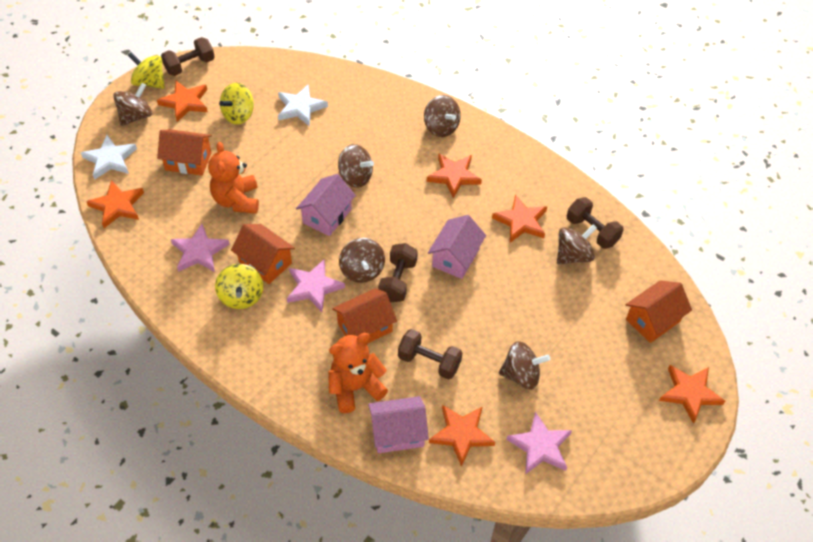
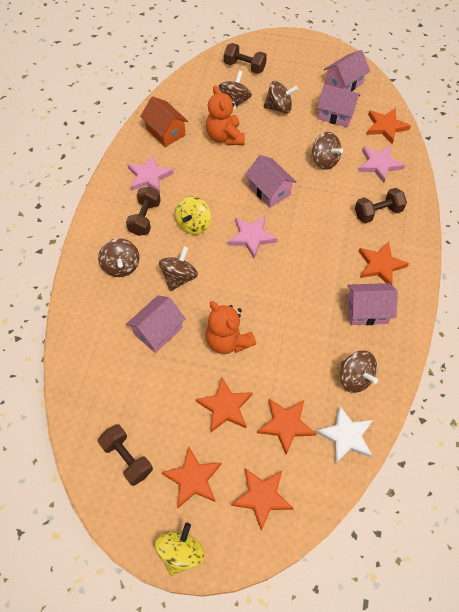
orange house: [157,129,212,176] [231,224,295,284] [332,288,397,344] [626,280,692,343] = 4 -> [140,96,188,147] = 1
pink house: [296,174,356,236] [368,396,429,453] [428,215,486,279] = 3 -> [126,295,186,353] [245,155,296,208] [317,84,361,128] [324,50,370,91] [347,283,398,325] = 5
white star: [81,135,137,179] [278,85,328,126] = 2 -> [316,405,373,464] = 1
yellow spinning top: [128,52,165,89] [215,264,263,309] [219,83,254,125] = 3 -> [155,523,205,576] [175,196,211,235] = 2

